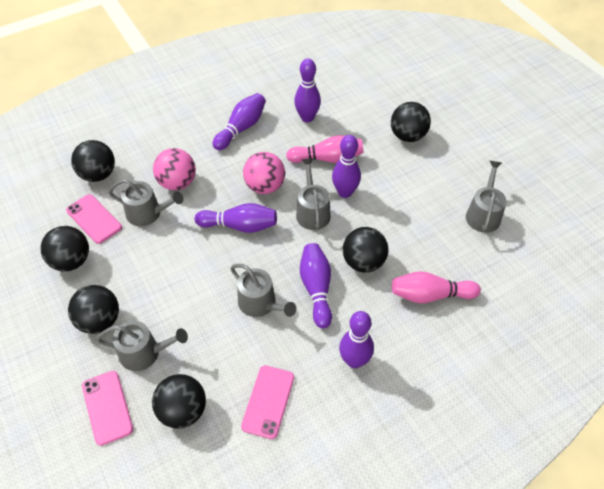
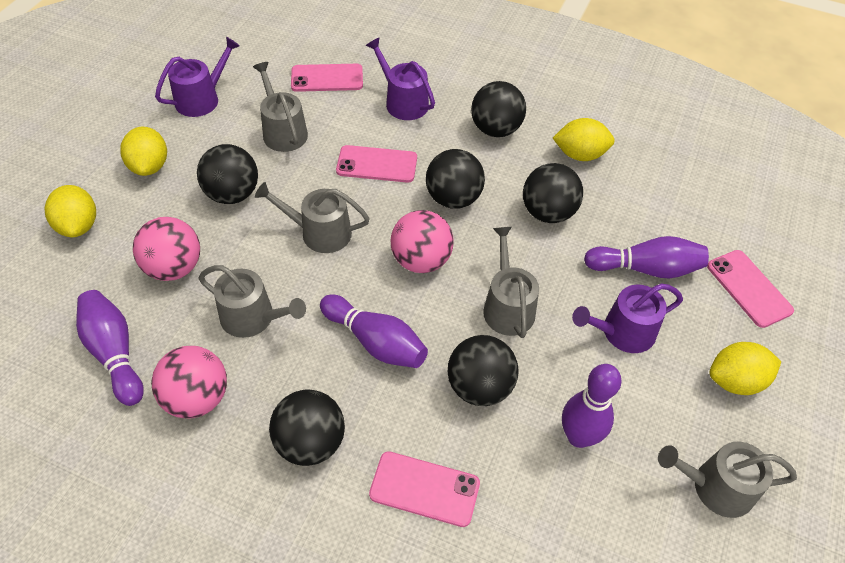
pink ball: [153,148,196,190] [243,152,285,194] = 2 -> [133,217,200,281] [151,346,227,418] [391,210,454,273] = 3
pink bowling pin: [286,135,364,163] [392,271,481,303] = 2 -> none = 0
pink phone: [66,194,122,244] [82,371,133,446] [241,365,294,439] = 3 -> [291,64,363,92] [336,145,417,183] [369,451,480,527] [707,250,794,328] = 4
purple bowling pin: [195,203,277,233] [213,93,266,150] [294,58,321,122] [300,243,332,328] [332,135,361,198] [339,311,374,368] = 6 -> [76,290,144,406] [320,294,428,368] [562,364,621,448] [584,236,709,278] = 4
purple watering can: none = 0 -> [155,37,240,117] [366,38,435,120] [572,283,683,353] = 3
yellow lemon: none = 0 -> [45,185,96,237] [120,127,167,176] [553,118,615,161] [709,342,781,395] = 4

